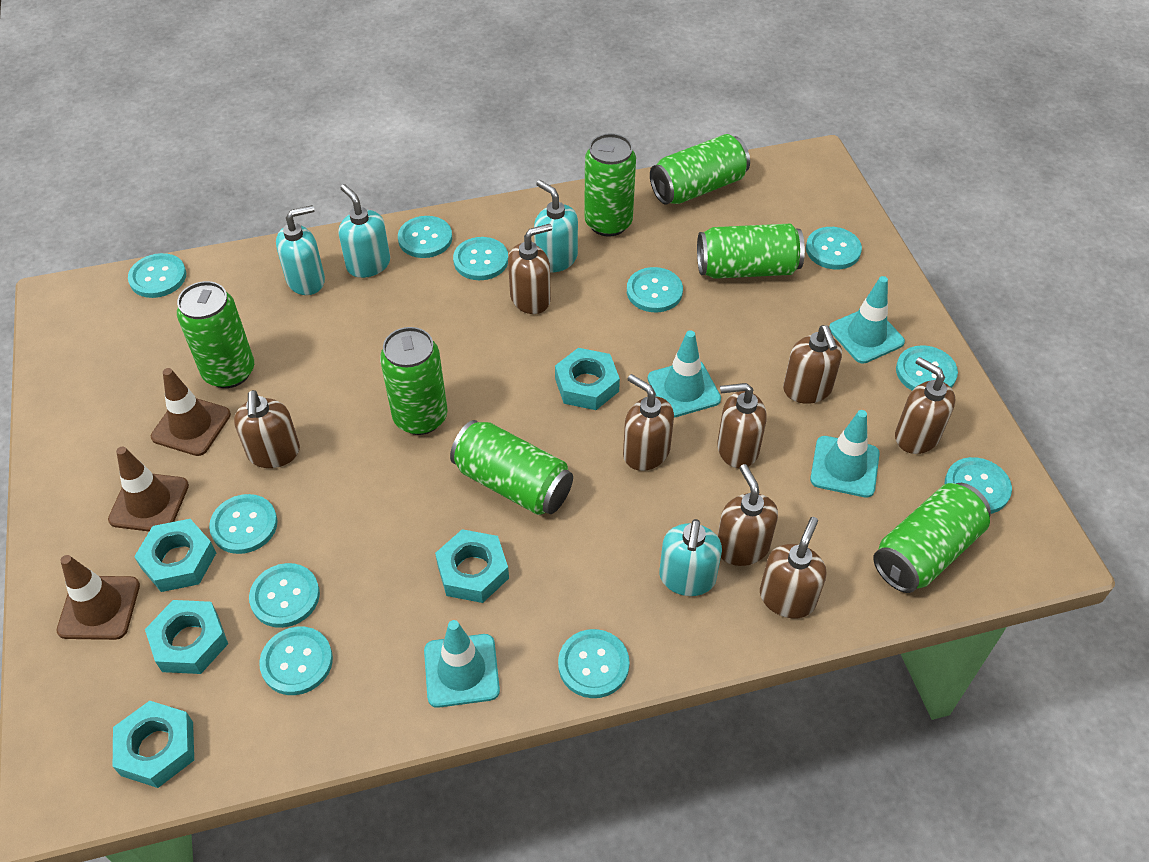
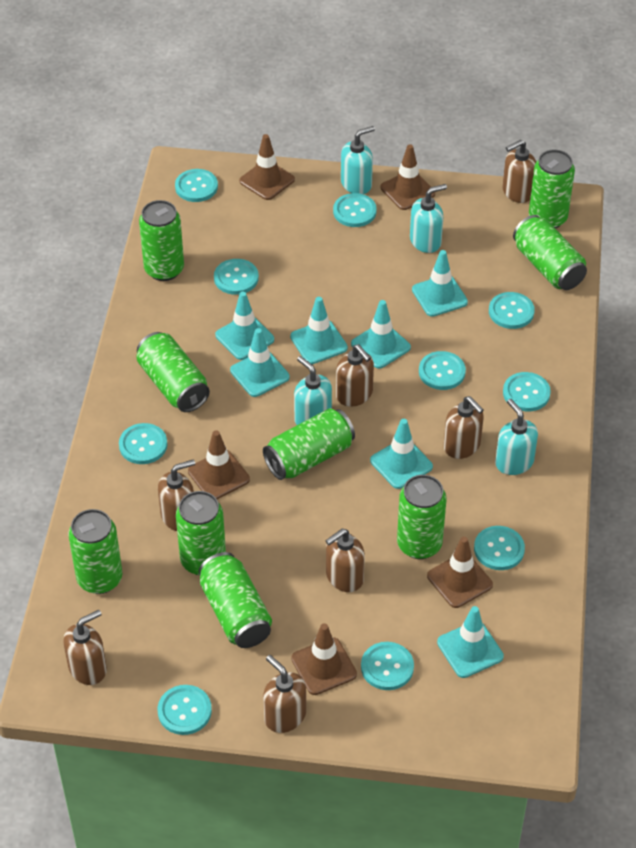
brown soap dispenser: [234,390,300,468] [508,224,552,314] [623,374,674,471] [717,383,767,468] [717,464,778,566] [760,517,826,619] [783,325,842,404] [895,357,955,454] = 8 -> [63,610,107,685] [158,459,195,531] [263,655,306,733] [325,529,365,592] [336,344,374,407] [444,396,484,459] [502,140,536,203] = 7
brown traffic cone: [56,555,140,640] [108,447,189,531] [151,368,231,456] = 3 -> [188,430,250,499] [239,134,295,200] [291,623,357,695] [380,144,435,210] [427,537,493,608] = 5
green can: [177,281,254,388] [380,327,448,435] [450,420,573,515] [584,133,636,237] [650,134,750,205] [697,224,805,279] [873,483,991,593] = 7 -> [68,509,122,594] [136,332,210,412] [139,200,184,281] [176,491,226,575] [199,552,272,648] [263,408,355,480] [397,475,446,559] [513,215,587,290] [529,150,575,228] = 9
turquoise button: [128,253,186,298] [209,494,278,554] [249,563,320,628] [259,626,333,695] [398,216,452,258] [453,237,508,280] [558,629,630,698] [627,267,683,312] [806,227,862,270] [896,345,958,390] [945,457,1012,514] = 11 -> [119,423,167,464] [158,685,212,735] [175,169,218,202] [214,259,259,295] [333,193,377,227] [361,642,414,690] [419,351,466,390] [474,526,525,570] [489,292,535,329] [503,372,551,411] = 10
turquoise nut: [113,701,194,788] [134,519,216,592] [145,600,228,674] [435,529,509,603] [555,348,620,410] = 5 -> none = 0
turquoise traffic cone: [424,620,500,708] [648,330,721,418] [810,410,880,498] [829,276,905,364] = 4 -> [215,292,274,360] [230,328,290,397] [290,297,348,364] [351,300,411,369] [370,419,433,489] [412,250,468,317] [437,606,504,678] = 7

